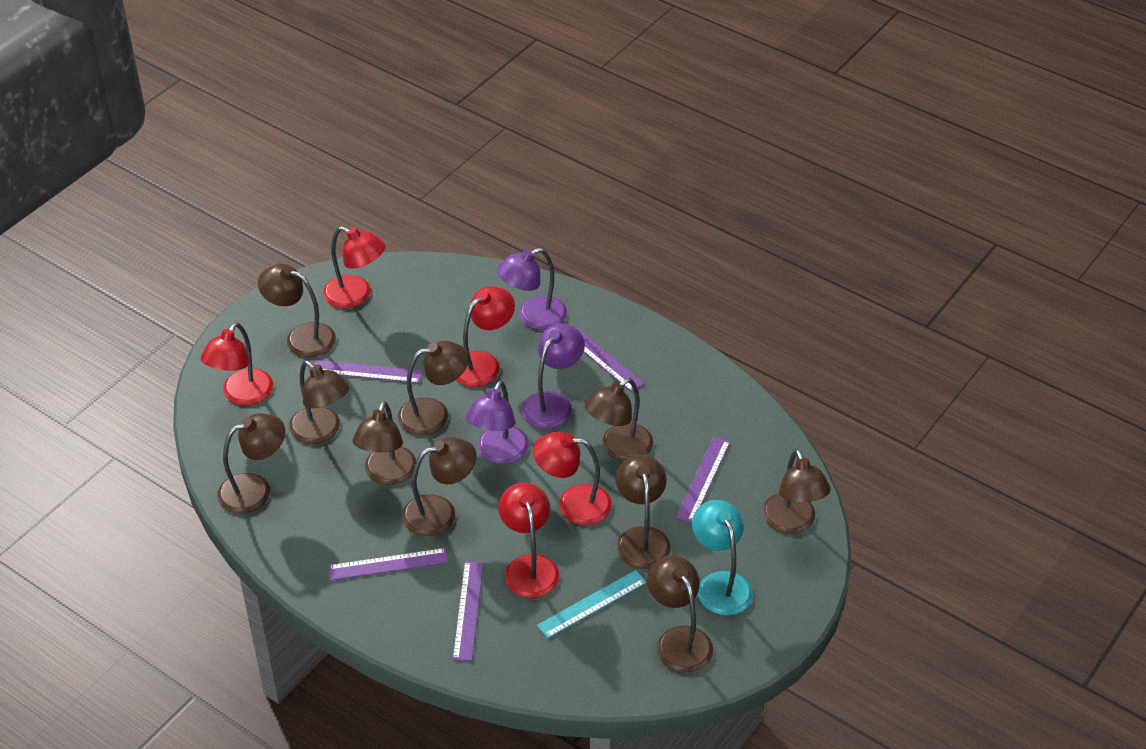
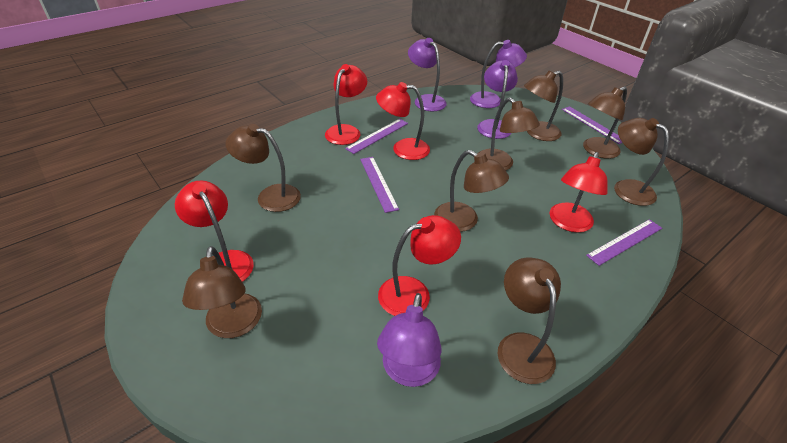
brown lamp: [217,413,285,514] [258,264,336,357] [289,360,349,444] [352,401,416,485] [398,341,469,435] [402,437,477,536] [585,378,653,461] [616,455,671,569] [647,555,713,673] [762,449,831,534] = 10 -> [182,246,262,338] [226,124,301,212] [434,150,509,232] [478,98,540,171] [498,258,561,384] [524,71,563,141] [583,86,627,159] [614,118,669,206] = 8
purple lamp: [466,380,529,464] [497,248,567,330] [522,324,585,429] = 3 -> [377,293,442,387] [408,38,447,111] [470,40,527,108] [477,60,518,139] = 4
purple ruler: [315,360,423,383] [328,548,449,581] [453,561,484,661] [572,325,644,392] [676,437,730,523] = 5 -> [345,119,408,154] [360,157,399,213] [562,106,622,144] [586,219,662,266] = 4
turquoise lamp: [692,500,753,615] = 1 -> none = 0
turquoise ruler: [537,570,647,639] = 1 -> none = 0

